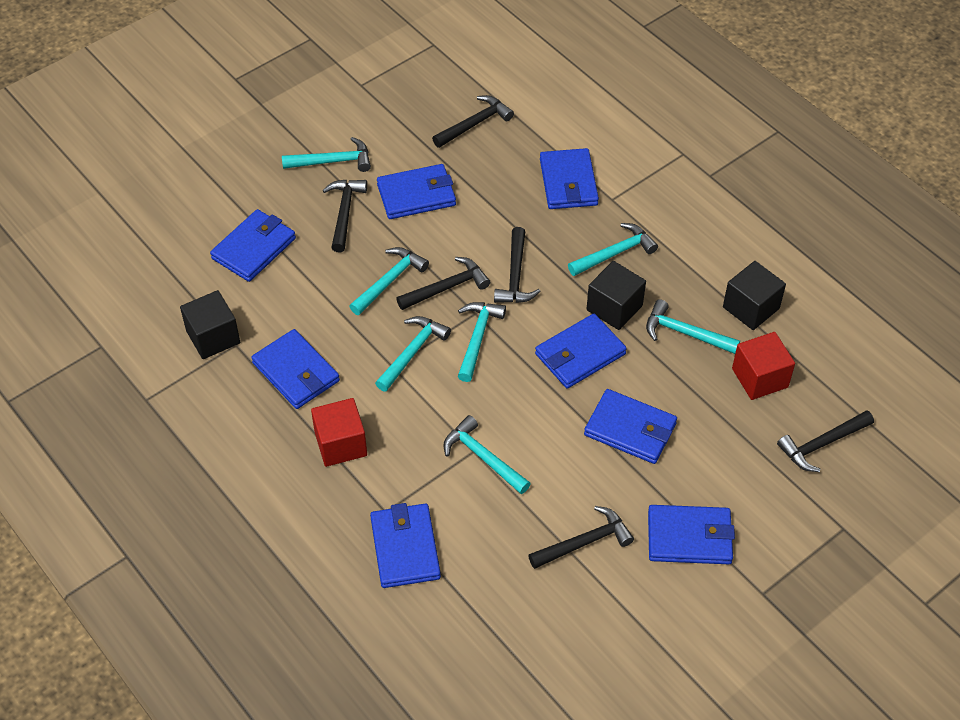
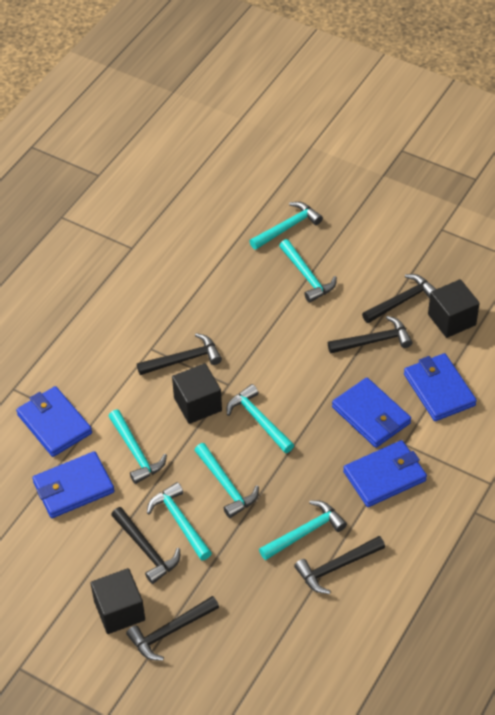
blue wallet: [210,209,296,282] [251,329,340,409] [370,503,441,588] [377,164,456,219] [535,314,627,389] [540,148,599,209] [584,389,677,464] [648,505,735,564] = 8 -> [16,386,92,457] [32,451,115,518] [332,378,411,448] [343,440,427,507] [404,353,477,421] = 5
red cube: [311,398,367,467] [732,332,795,400] = 2 -> none = 0

